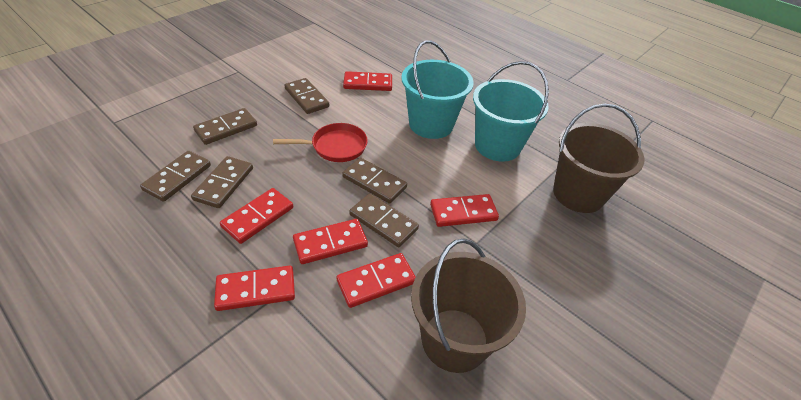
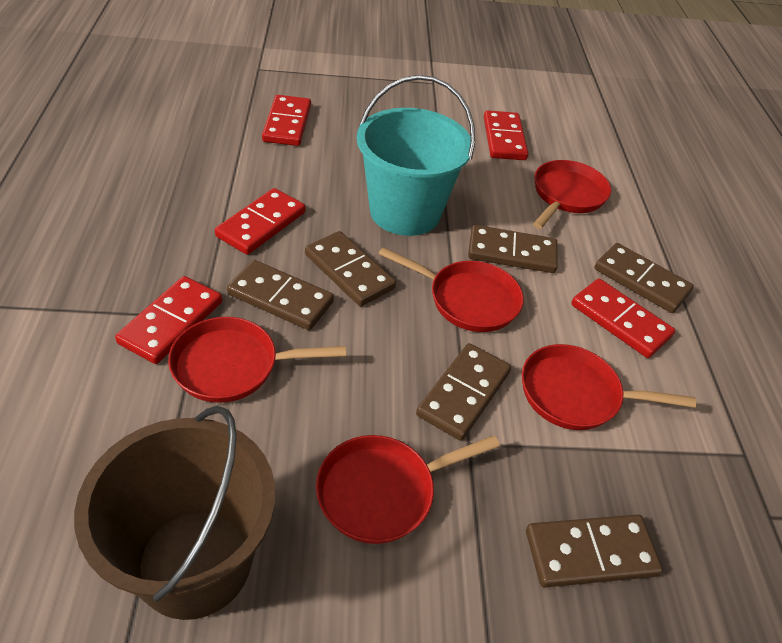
brown bucket: [411,238,526,373] [553,104,645,213] = 2 -> [74,406,275,620] = 1
red domino: [214,266,295,311] [220,188,293,244] [293,219,368,264] [336,253,416,308] [343,71,392,91] [430,194,499,227] = 6 -> [115,276,222,364] [215,188,306,255] [262,95,311,146] [484,110,528,160] [571,278,675,358] = 5
red pan: [273,123,368,162] = 1 -> [168,317,346,403] [316,435,500,544] [378,247,524,332] [522,344,696,430] [533,160,611,229] = 5
turquoise bucket: [401,40,474,139] [473,61,549,162] = 2 -> [357,75,475,236] = 1

